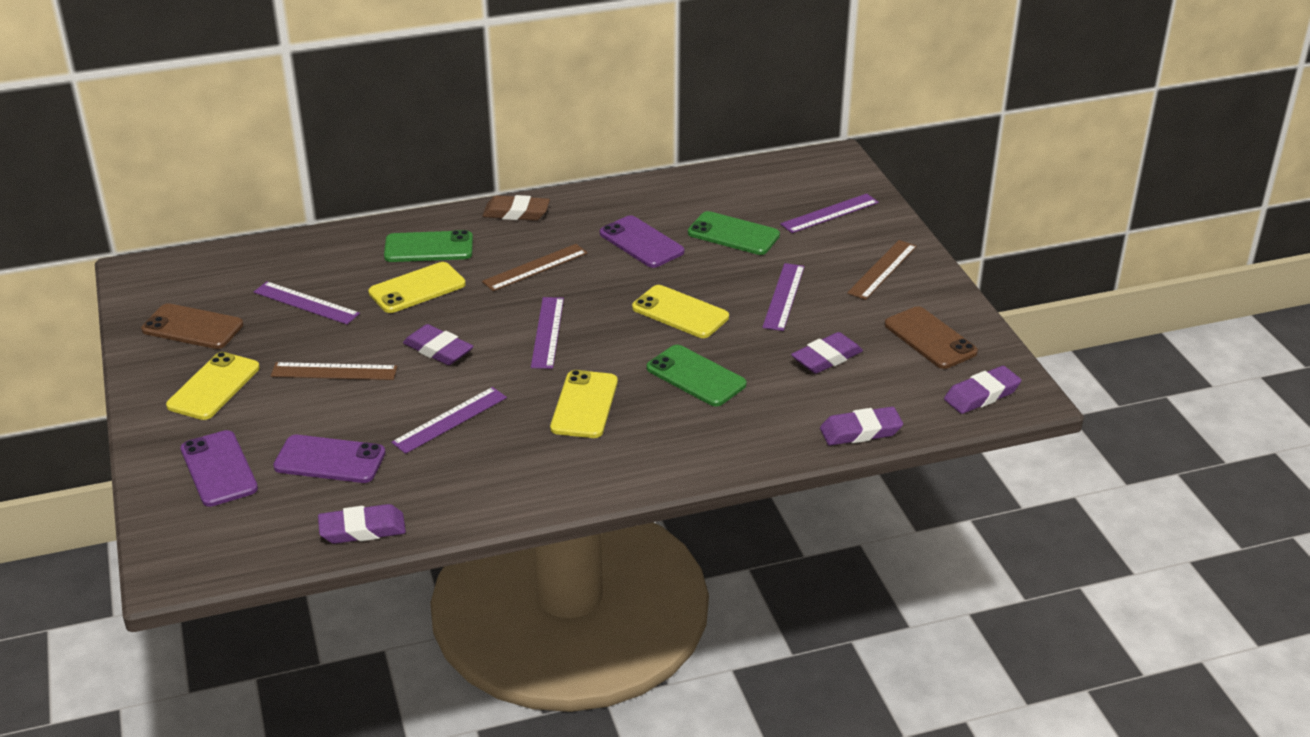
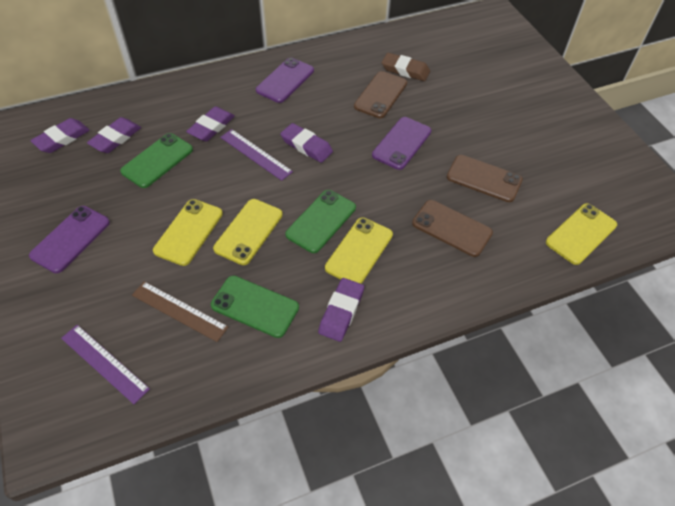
brown phone: [141,303,243,349] [884,306,978,369] = 2 -> [354,71,407,118] [412,200,493,257] [447,155,523,202] = 3
brown ruler: [271,362,397,380] [482,244,588,291] [847,240,917,300] = 3 -> [132,281,228,342] = 1
purple ruler: [254,281,360,324] [391,387,507,454] [531,297,564,369] [762,263,805,331] [780,194,879,233] = 5 -> [61,325,150,404] [220,129,293,181] = 2

